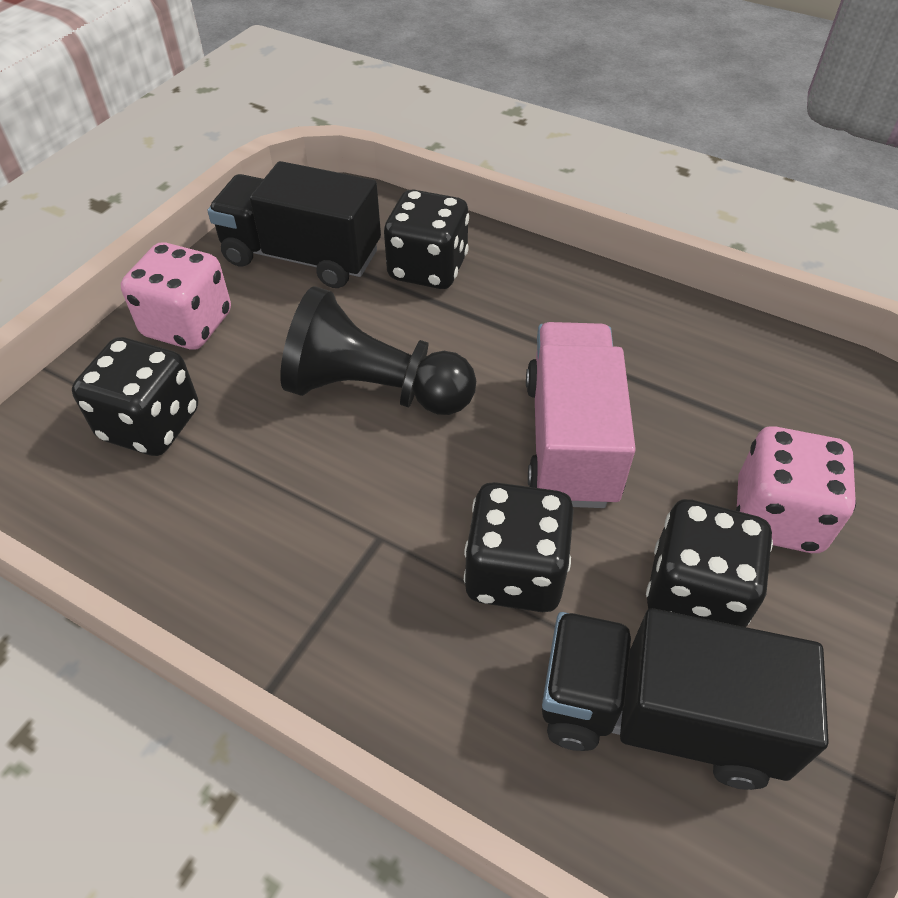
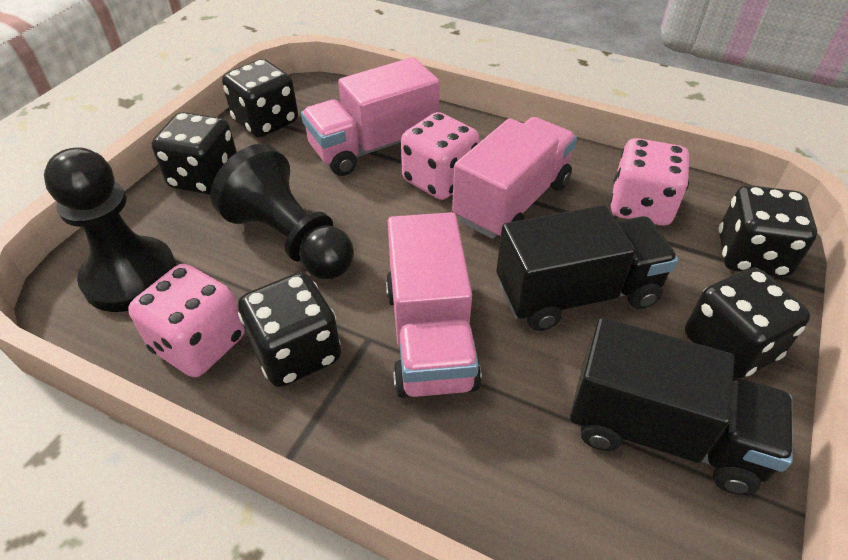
black dice: [72,337,198,456] [384,189,469,289] [464,482,574,612] [646,499,773,627] = 4 -> [152,112,237,195] [222,59,298,138] [238,272,341,387] [685,267,810,378] [719,185,817,278] = 5
black pawn: [280,286,476,415] = 1 -> [44,147,177,312] [210,144,354,279] = 2
pink dice: [121,242,231,350] [736,426,856,553] = 2 -> [128,264,245,377] [401,112,479,200] [610,138,689,226] = 3
pink truck: [526,322,636,508] = 1 -> [301,57,440,176] [386,212,482,398] [452,117,577,239] = 3

